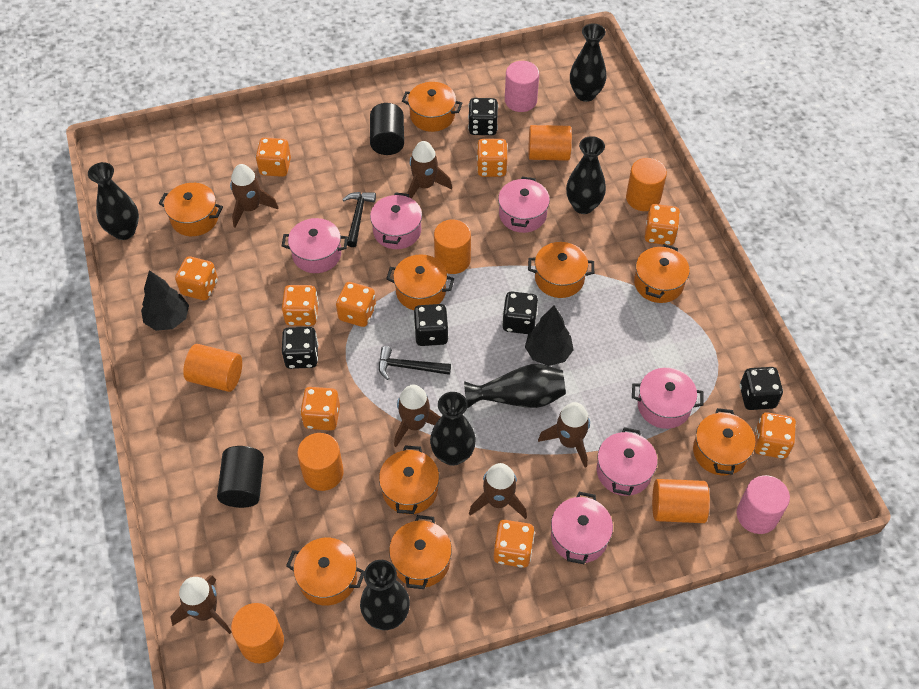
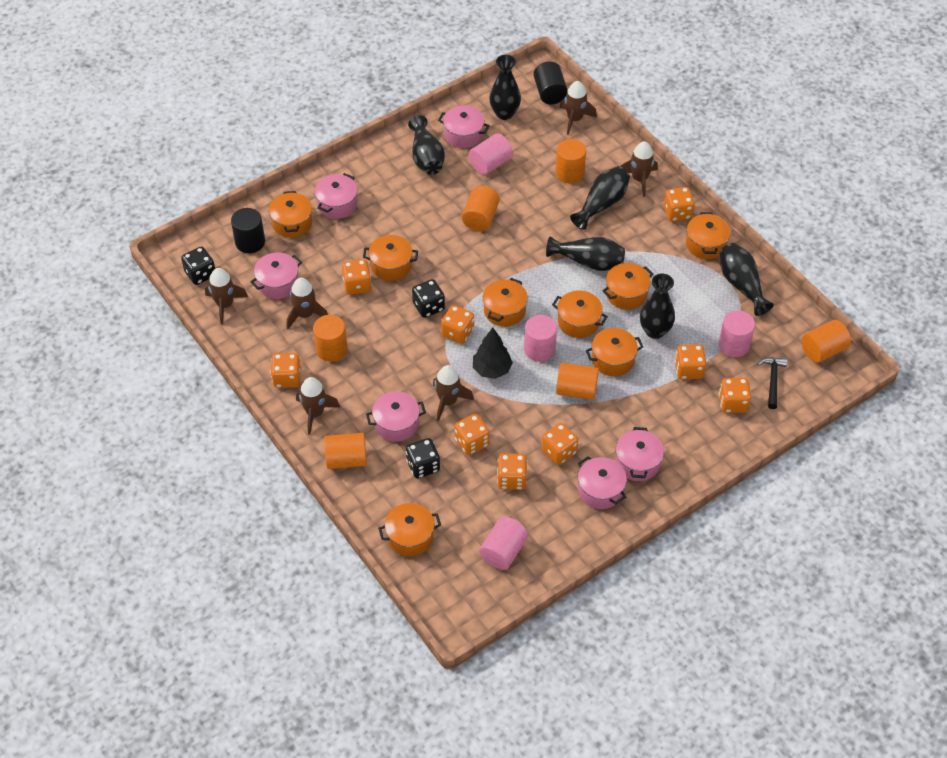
black dice: [282,327,318,369] [414,304,449,346] [468,98,498,135] [502,291,538,334] [740,367,783,410] = 5 -> [181,246,215,285] [406,438,440,478] [412,279,445,318] = 3
black hammer: [342,192,376,247] [379,346,451,380] = 2 -> [757,357,788,409] = 1
black tree: [141,270,189,331] [525,305,574,366] = 2 -> [473,327,513,379] = 1
orange cylinder: [183,344,242,392] [231,603,284,664] [297,433,344,491] [434,219,471,274] [529,125,572,161] [626,158,667,211] [652,479,710,523] = 7 -> [313,315,347,362] [324,433,367,469] [462,186,500,231] [555,139,586,183] [556,363,599,400] [801,320,851,363] = 6
orange pot: [159,183,223,236] [286,538,365,605] [379,445,439,514] [386,254,454,310] [389,515,452,589] [402,82,462,132] [528,242,594,298] [634,244,690,303] [693,408,756,476] = 9 -> [269,191,312,238] [363,235,418,281] [378,503,441,556] [483,278,528,327] [552,291,608,338] [586,328,643,376] [603,263,653,310] [686,212,731,259] = 8
pink cylinder: [505,61,539,112] [737,475,790,534] = 2 -> [469,133,513,175] [479,517,528,570] [524,315,557,362] [719,310,755,357] = 4

